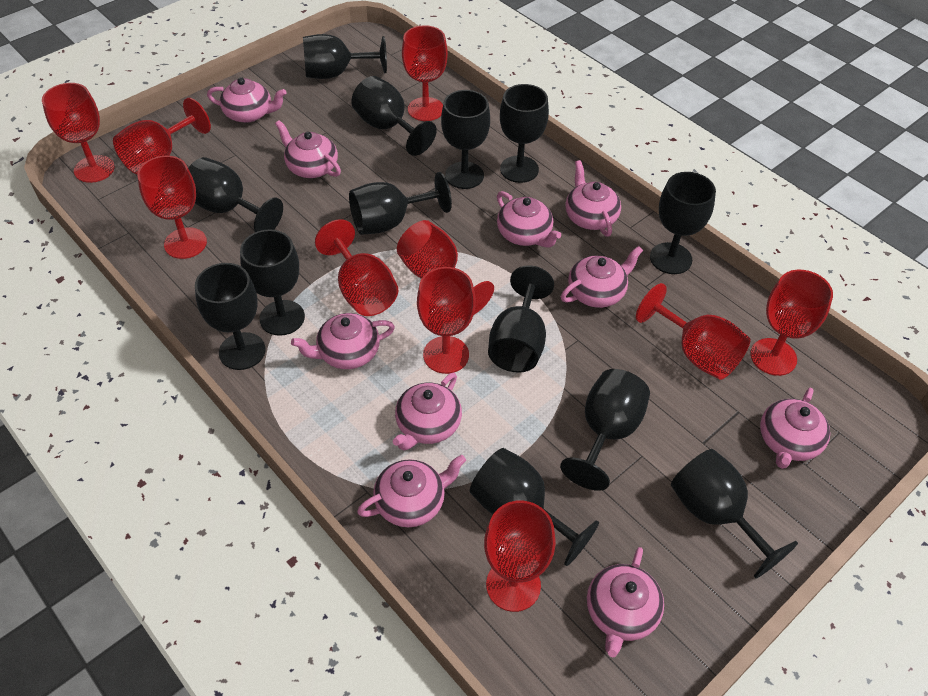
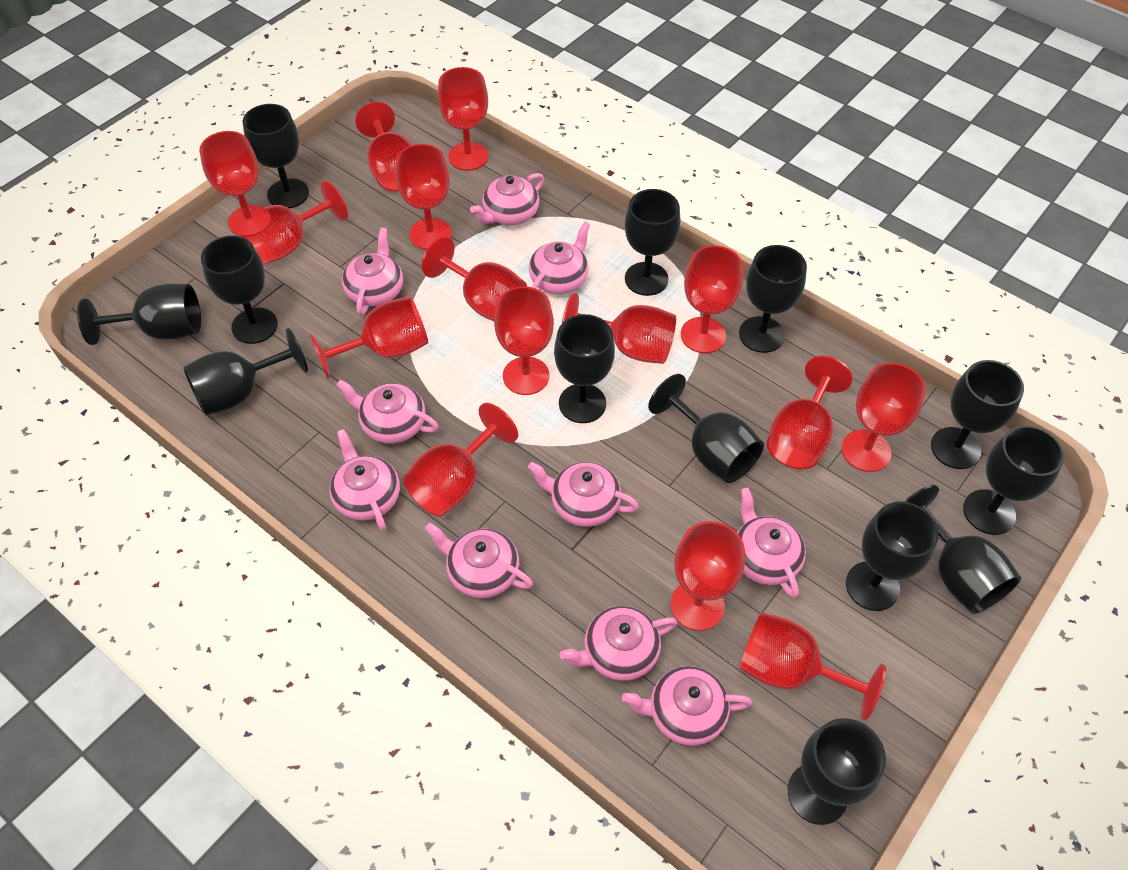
red goblet: [42,83,115,183] [113,98,211,174] [137,156,207,259] [315,219,398,316] [397,220,494,314] [402,25,448,121] [417,267,475,374] [484,501,556,612] [636,283,751,380] [750,270,833,376] = 10 -> [200,131,263,236] [239,181,348,265] [310,297,428,379] [355,102,412,192] [395,144,452,250] [403,403,518,517] [422,237,527,321] [438,67,488,171] [494,286,554,395] [562,293,676,364] [670,521,745,631] [681,245,743,353] [739,612,886,720] [767,356,852,469] [841,363,926,472] = 15

